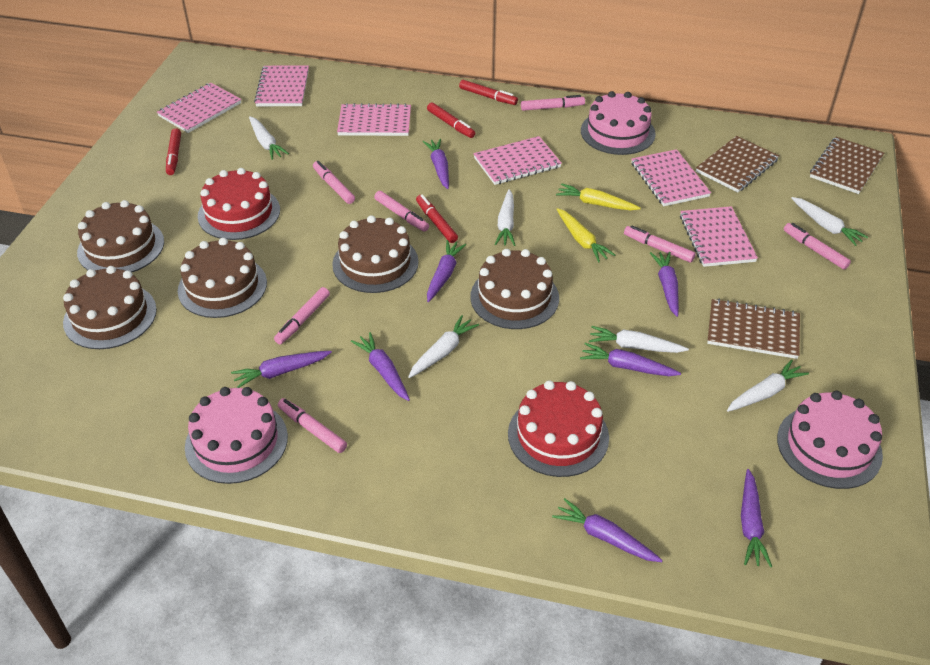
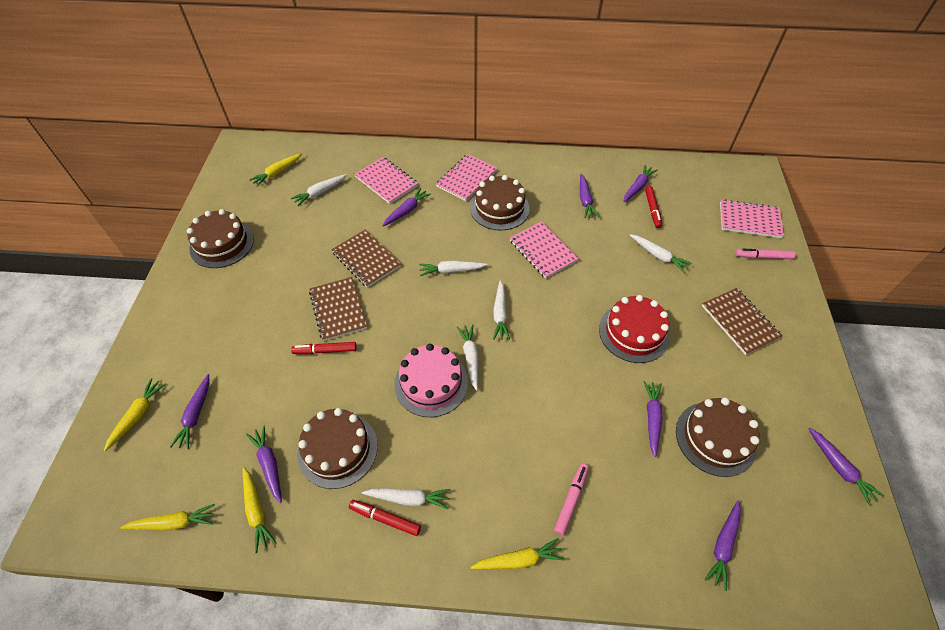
brown cake: [63,266,157,349] [77,200,164,272] [178,238,267,318] [332,215,419,293] [470,249,559,329] = 5 -> [187,209,254,268] [297,408,378,489] [470,175,530,230] [676,398,760,477] = 4
pink cake: [185,387,288,484] [581,91,656,155] [777,391,883,489] = 3 -> [394,344,468,417] = 1
pink marker: [274,287,330,344] [278,398,347,453] [313,161,355,204] [374,191,429,232] [521,95,585,111] [624,225,696,262] [784,223,851,269] = 7 -> [554,463,589,535] [735,249,796,259] = 2
pink notebook: [157,83,241,133] [254,65,309,106] [337,103,411,136] [474,136,562,185] [631,149,711,206] [680,206,758,267] = 6 -> [354,157,418,204] [436,154,498,201] [510,221,579,279] [720,199,784,238] = 4
red cake: [198,168,280,240] [508,380,609,477] = 2 -> [599,295,670,363] = 1
red marker: [166,128,181,175] [416,195,458,243] [427,102,475,138] [459,80,518,105] = 4 -> [291,342,357,354] [349,500,421,536] [645,186,662,228] = 3
yellow carrot: [556,183,641,210] [557,208,615,262] = 2 -> [104,378,166,451] [120,504,215,531] [243,467,276,553] [249,153,302,187] [470,538,565,569] = 5

